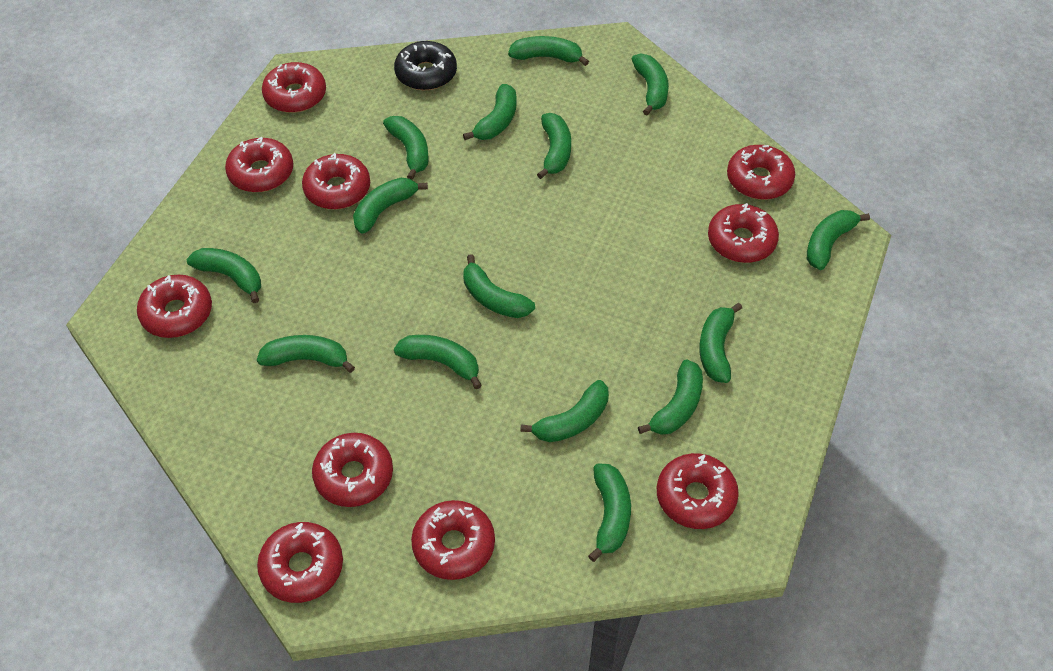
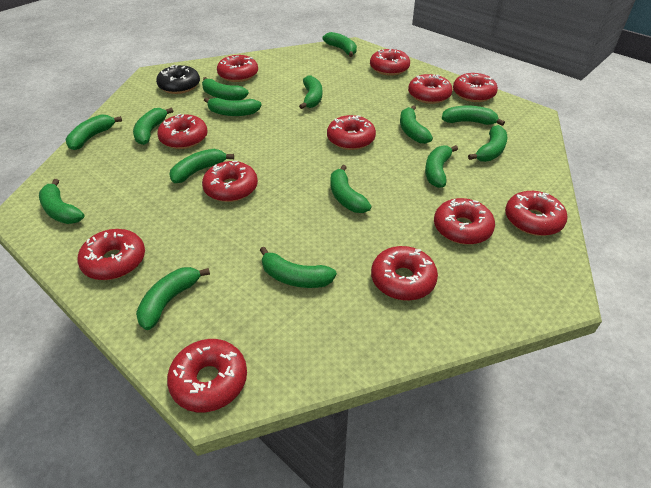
red donut: [137,275,212,338] [225,137,293,192] [257,522,343,603] [262,62,326,113] [302,153,370,209] [312,433,393,507] [411,500,495,580] [657,453,739,529] [708,203,779,263] [727,145,795,200] = 10 -> [78,229,145,280] [157,114,208,149] [167,339,247,412] [202,161,258,202] [217,55,258,82] [327,115,376,150] [370,49,410,76] [371,246,438,301] [408,74,452,104] [434,198,495,245] [453,73,498,102] [505,191,567,236] = 12

